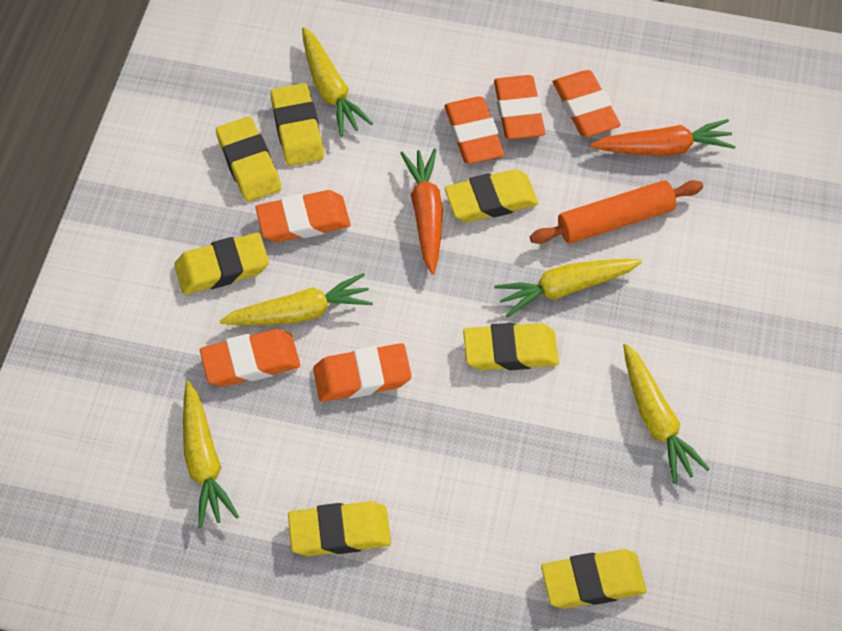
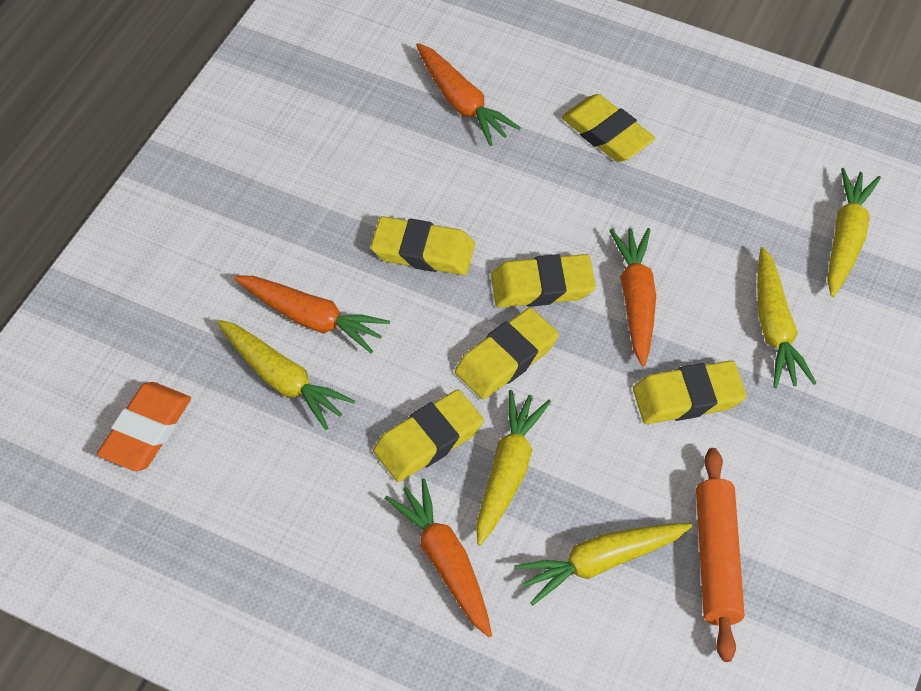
orange carrot: [400,148,443,275] [590,119,736,156] = 2 -> [234,276,390,354] [385,478,492,637] [416,43,521,146] [610,228,656,367] = 4
orange eraser: [200,329,300,387] [256,190,351,242] [313,343,412,402] [444,97,504,164] [494,75,545,139] [553,70,621,137] = 6 -> [97,382,191,471] = 1
yellow eraser: [174,232,269,295] [216,117,282,202] [270,83,324,166] [288,501,391,556] [445,169,538,222] [463,323,559,370] [541,549,647,609] = 7 -> [371,216,475,275] [373,389,484,482] [455,307,559,399] [491,254,596,308] [561,94,655,162] [633,360,747,424] = 6

